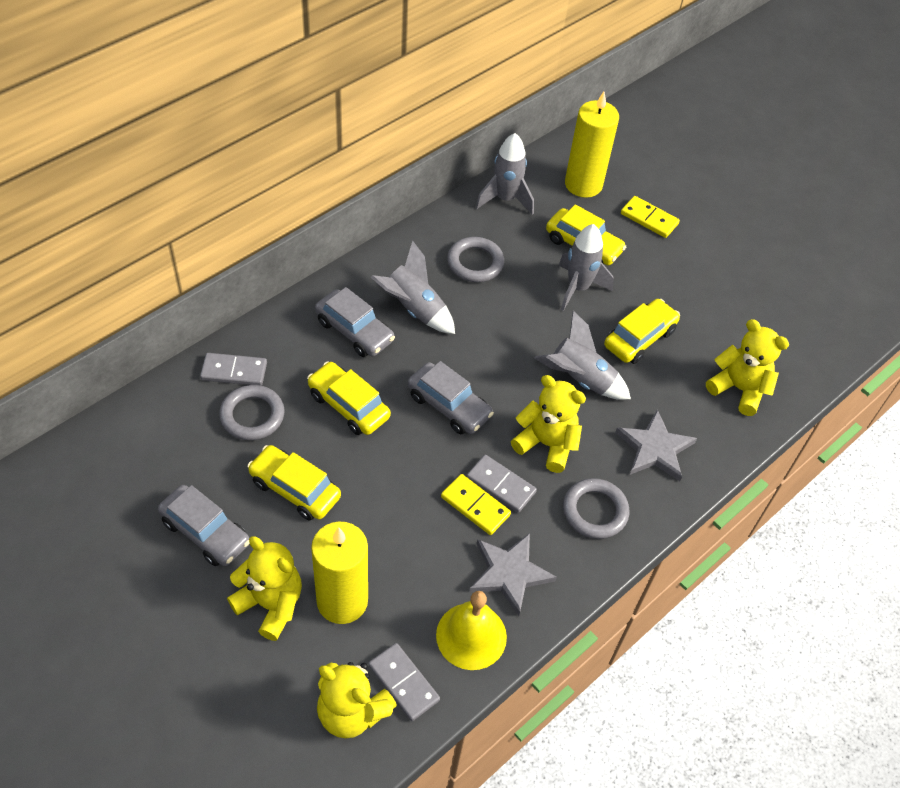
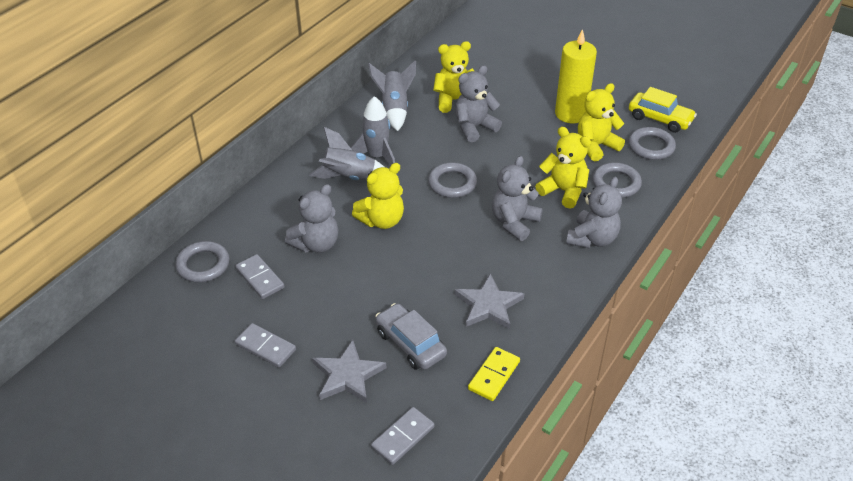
grey car: [158,485,250,566] [315,287,395,357] [408,361,494,434] = 3 -> [375,303,447,370] = 1
grey ring: [219,385,285,440] [447,237,504,282] [563,478,629,539] = 3 -> [175,241,229,282] [428,162,477,198] [592,162,642,198] [628,127,676,160] = 4
grey rocket: [371,240,455,334] [476,133,534,215] [534,311,631,400] [559,224,614,311] = 4 -> [309,127,384,181] [350,96,395,166] [368,61,416,131] = 3
grey teddy bear: none = 0 -> [285,184,338,253] [455,66,502,142] [492,156,543,241] [566,177,622,249] = 4
yellow bell: [436,591,507,670] = 1 -> none = 0
yellow candle: [311,522,368,624] [565,92,619,198] = 2 -> [555,29,597,123] = 1
yellow car: [247,445,341,521] [307,361,391,435] [546,204,626,265] [604,299,680,364] = 4 -> [629,87,697,133] = 1
yellow domino: [441,474,511,535] [621,196,680,238] = 2 -> [468,347,520,401] = 1

